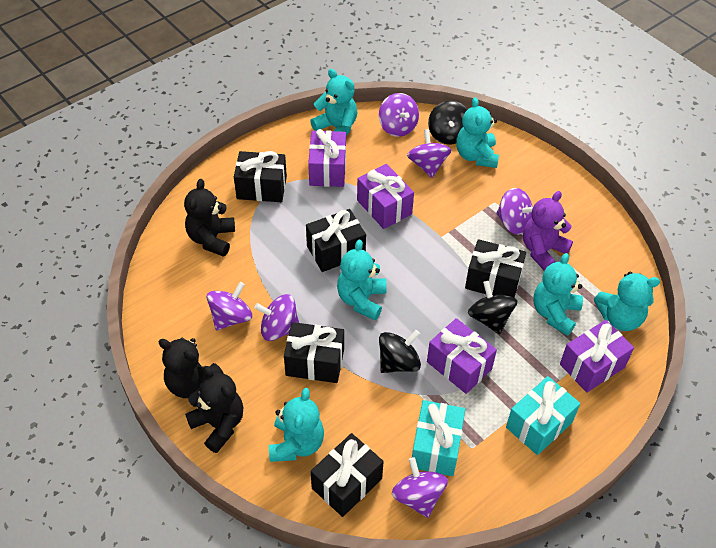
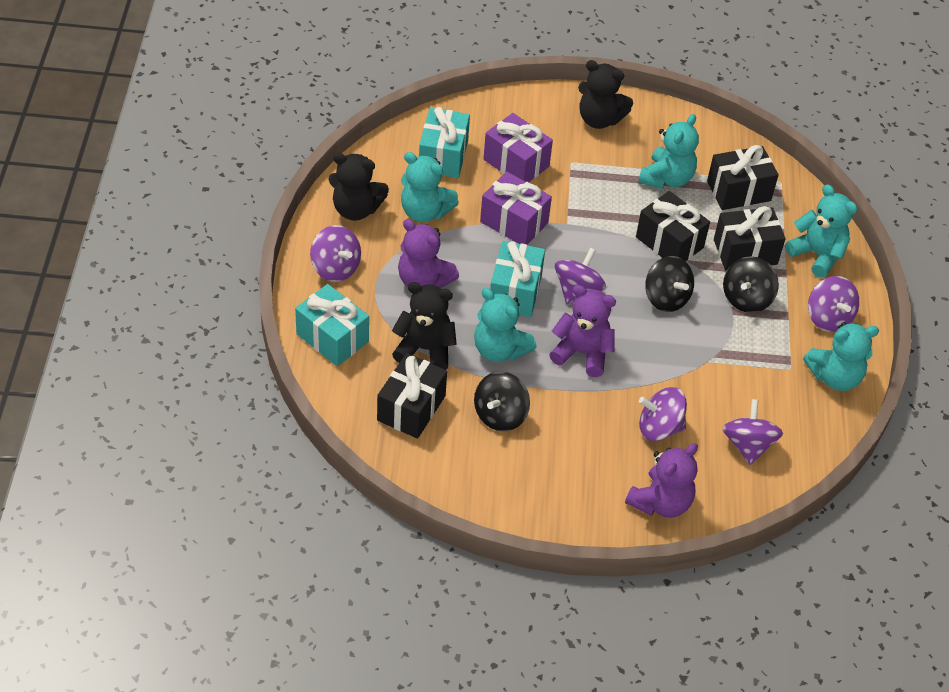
black gift: [234,151,287,202] [284,322,344,383] [306,209,366,272] [311,433,384,517] [465,239,526,297] = 5 -> [377,353,447,439] [636,191,710,261] [707,145,779,210] [714,206,786,271] = 4
purple gift: [308,129,346,187] [357,164,414,229] [427,318,497,394] [560,320,634,393] = 4 -> [480,171,552,245] [483,113,553,182] = 2
purple spinning top: [206,282,252,330] [254,294,299,341] [379,93,419,137] [392,457,448,518] [407,129,451,178] [496,188,533,235] = 6 -> [310,225,361,282] [555,248,606,305] [639,387,687,441] [722,399,783,465] [808,276,859,332] = 5
purple teddy bear: [523,191,573,271] = 1 -> [398,219,459,288] [549,285,616,377] [625,443,698,518] = 3
turquoise gift: [412,400,465,476] [506,376,580,455] = 2 -> [295,284,369,366] [419,107,470,178] [490,241,545,317] = 3
turquoise teddy bear: [269,388,324,462] [310,69,357,136] [337,240,387,320] [456,97,499,168] [533,253,583,336] [594,272,660,331] = 6 -> [401,152,459,222] [474,288,537,362] [638,114,699,189] [785,184,857,278] [803,322,879,391] = 5

